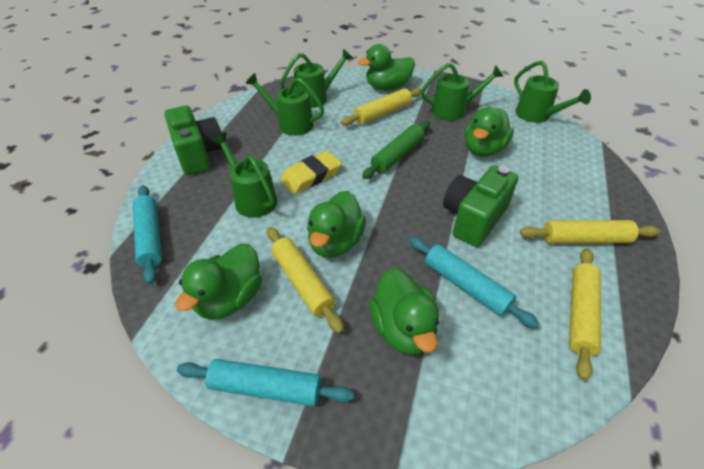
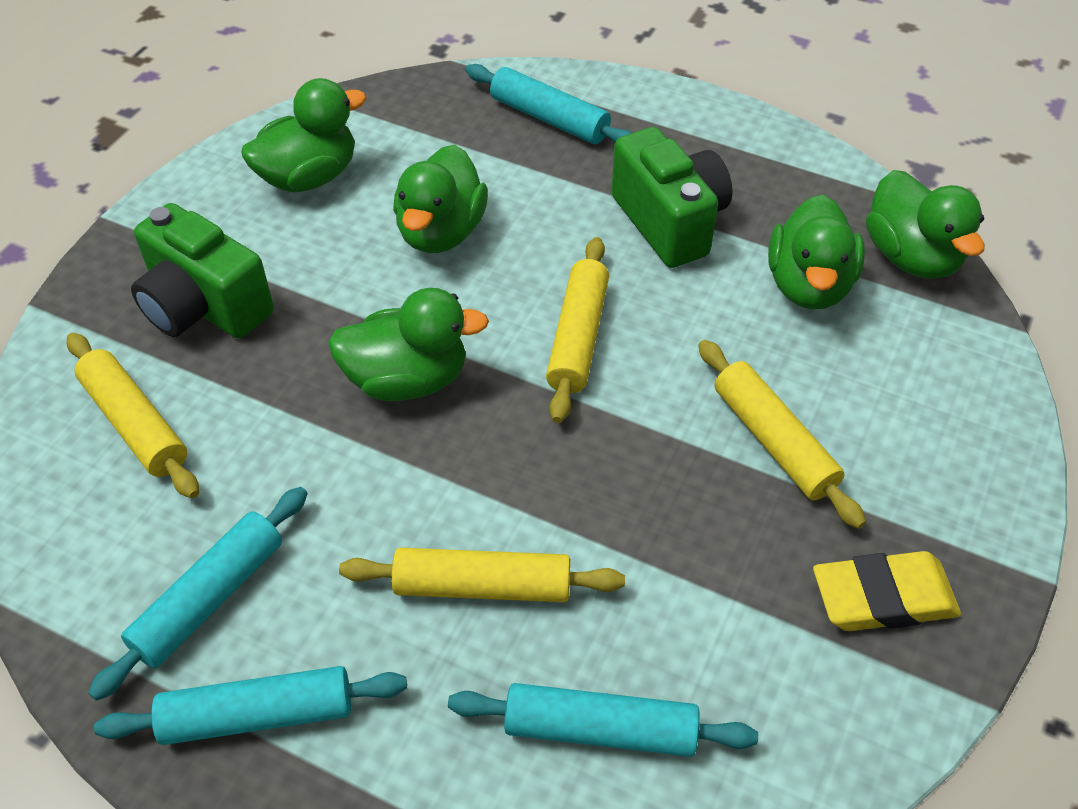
green rolling pin: [362,121,430,179] = 1 -> none = 0
green watering can: [211,132,277,218] [246,73,324,136] [280,49,353,108] [421,63,503,121] [514,61,591,123] = 5 -> none = 0
turquoise rolling pin: [133,185,162,284] [177,359,354,406] [409,237,539,328] = 3 -> [88,487,308,701] [94,666,407,745] [448,683,758,757] [466,64,632,144] = 4

